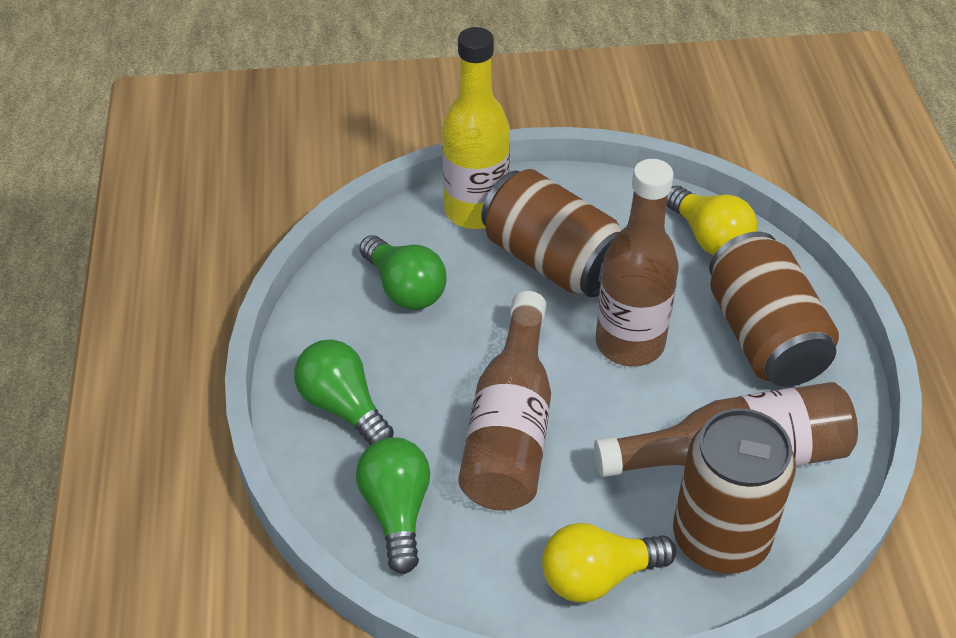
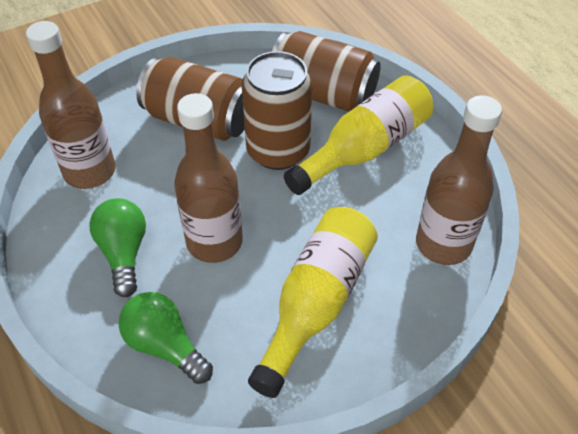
green light bulb: [294,340,394,445] [356,437,430,574] [359,235,447,310] = 3 -> [89,198,146,297] [119,292,213,384] = 2
yellow bottle: [442,27,510,229] = 1 -> [248,207,378,398] [284,75,433,195] = 2
yellow light bulb: [542,523,676,602] [666,186,758,255] = 2 -> none = 0

